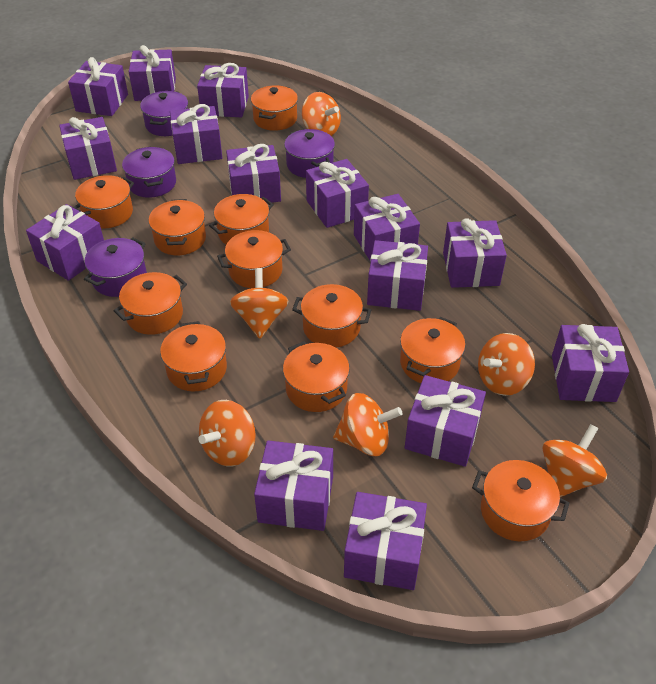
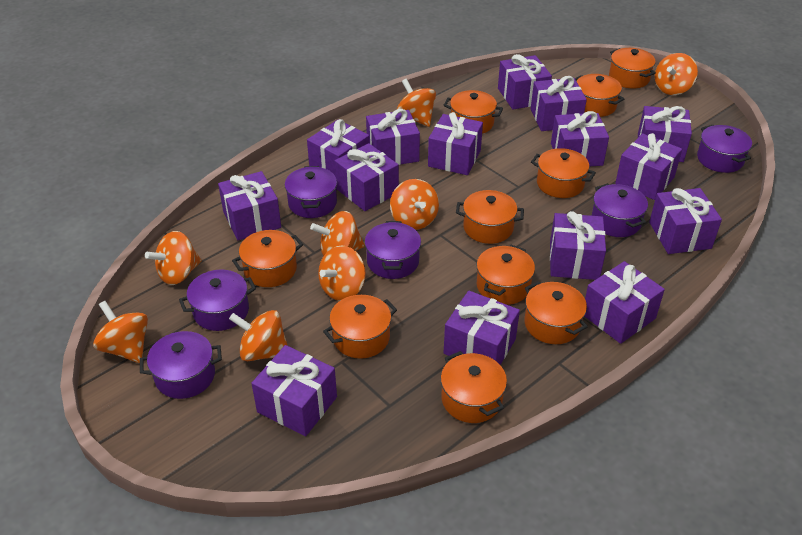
orange pot: [73,175,134,228] [114,272,187,335] [149,199,206,255] [160,321,227,392] [209,194,274,244] [217,230,291,288] [251,85,298,131] [283,341,350,412] [292,284,371,348] [400,317,466,383] [472,460,569,541] = 11 -> [232,230,303,287] [323,295,397,359] [441,351,507,423] [444,90,503,134] [456,190,524,244] [476,245,535,305] [525,281,588,344] [531,148,596,198] [575,74,624,117] [609,48,656,89] = 10
orange spinning top: [198,400,256,466] [230,268,289,339] [302,92,341,136] [333,393,402,456] [478,333,535,396] [542,424,607,497] = 6 -> [93,301,148,363] [145,231,202,285] [229,310,288,361] [310,211,365,256] [318,246,366,301] [390,179,439,230] [397,79,436,127] [655,53,698,95] = 8
purple pot: [84,237,147,297] [122,146,176,198] [140,91,188,136] [284,129,335,178] = 4 -> [140,331,222,399] [179,270,256,331] [285,166,337,218] [365,221,421,279] [592,183,648,237] [697,125,752,173] = 6

